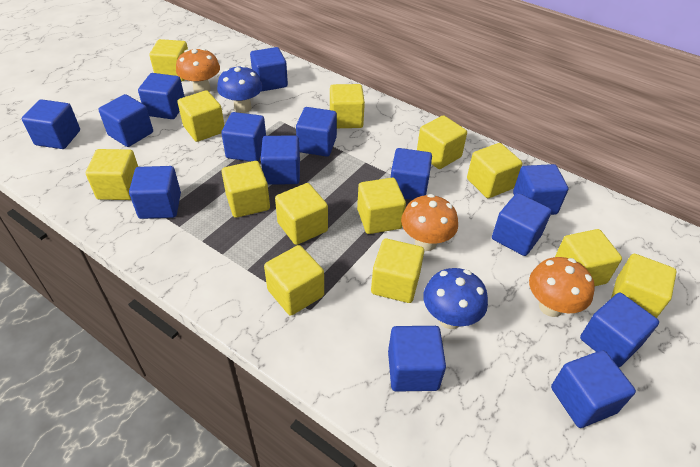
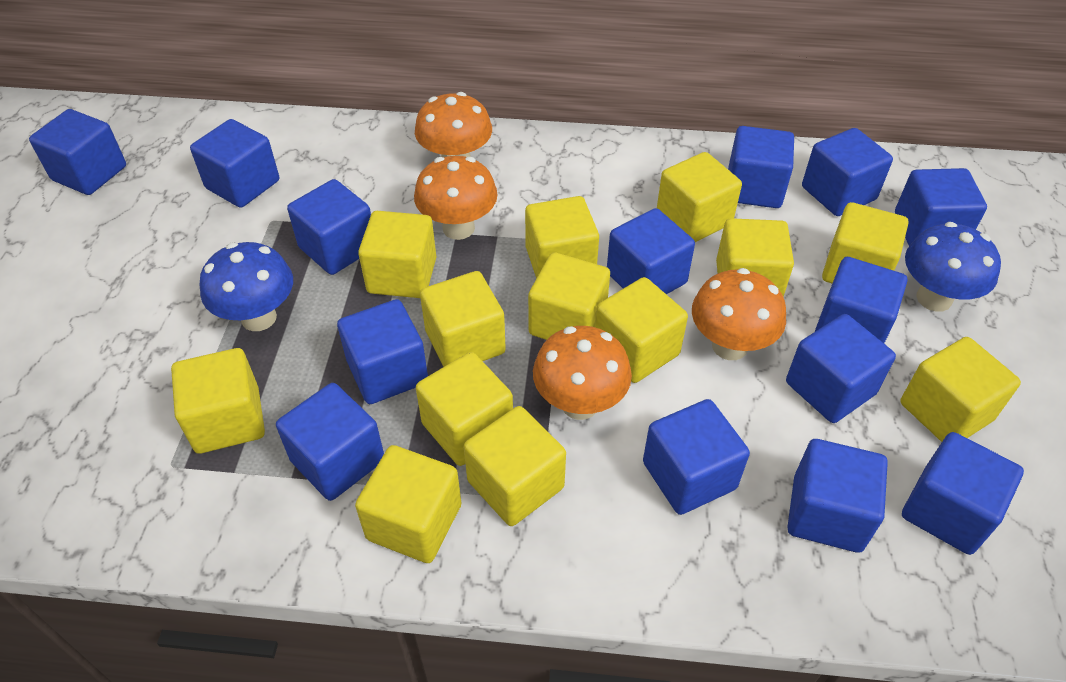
orange mushroom: [176,48,220,93] [401,194,458,251] [529,257,595,317] = 3 -> [414,156,498,240] [415,92,492,157] [533,326,632,420] [692,268,786,360] = 4

